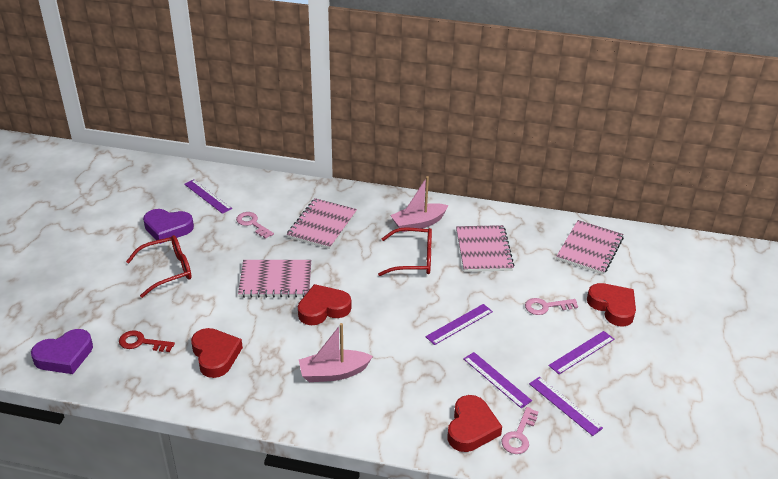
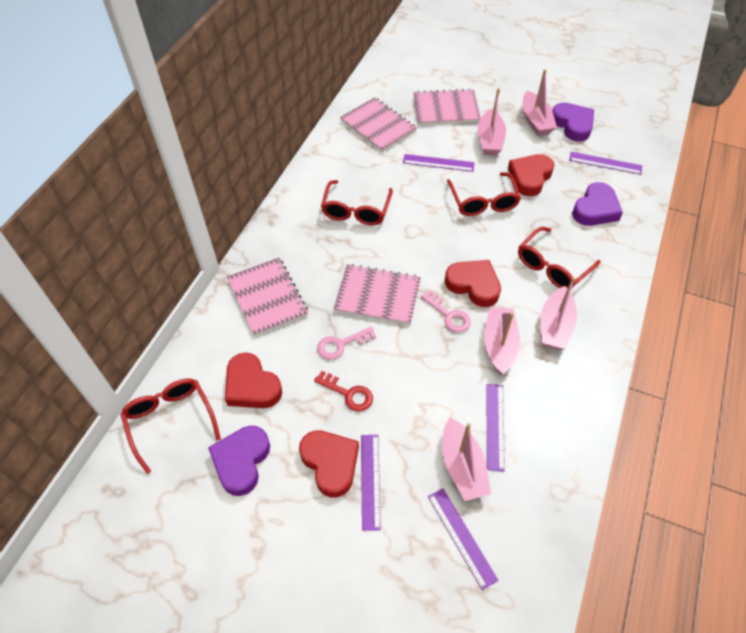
pink boat: [299,323,373,382] [390,176,448,232] = 2 -> [442,418,491,501] [478,88,506,156] [484,307,520,375] [523,69,557,136] [541,277,577,350] = 5
pink key: [236,212,274,239] [502,407,538,454] [525,298,578,315] = 3 -> [317,327,376,360] [421,290,471,332] = 2
purple heart: [31,329,93,374] [143,209,194,244] = 2 -> [208,426,270,496] [552,103,594,142] [572,182,623,226] = 3
red glasses: [126,235,192,298] [378,227,432,276] = 2 -> [120,379,221,474] [321,180,393,225] [447,172,521,216] [518,227,601,289] = 4

